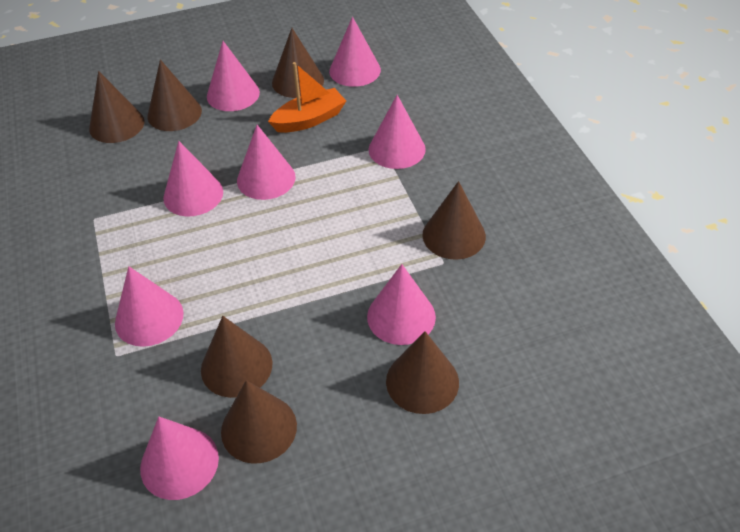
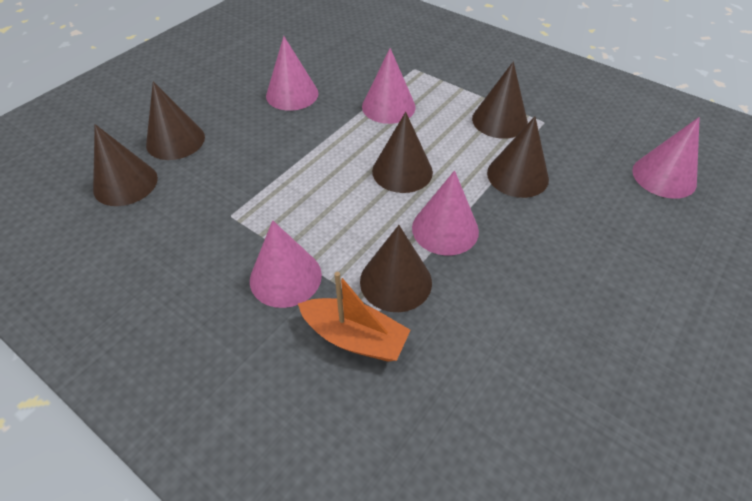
brown cone: [89,71,144,143] [148,60,202,131] [201,316,272,398] [221,380,297,464] [272,28,324,98] [386,331,459,414] [422,181,486,260] = 7 -> [93,124,158,206] [146,81,205,160] [360,225,432,312] [372,112,433,193] [472,62,528,139] [487,116,549,198] = 6
pink cone: [115,266,184,347] [140,416,219,500] [163,141,223,216] [207,41,260,111] [237,125,296,200] [329,17,381,87] [367,264,436,345] [368,95,426,169] = 8 -> [250,220,322,308] [266,36,319,111] [362,48,416,124] [412,171,479,255] [632,117,700,199] = 5

